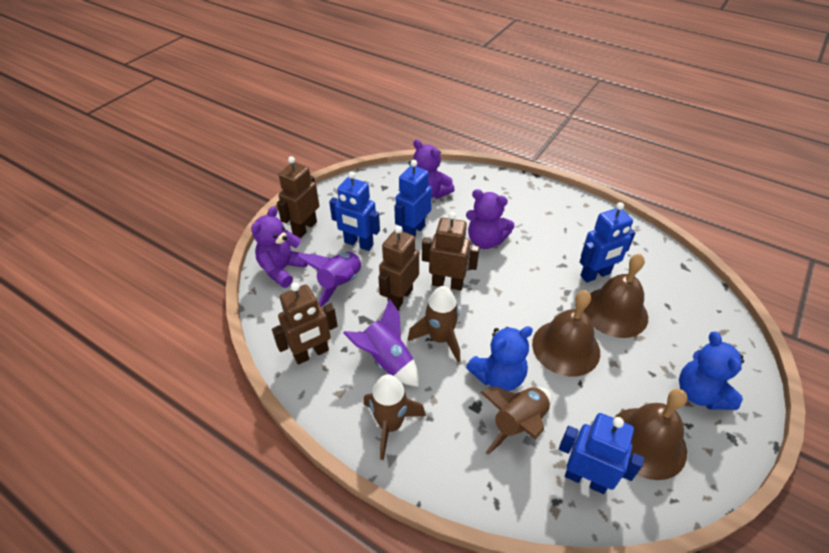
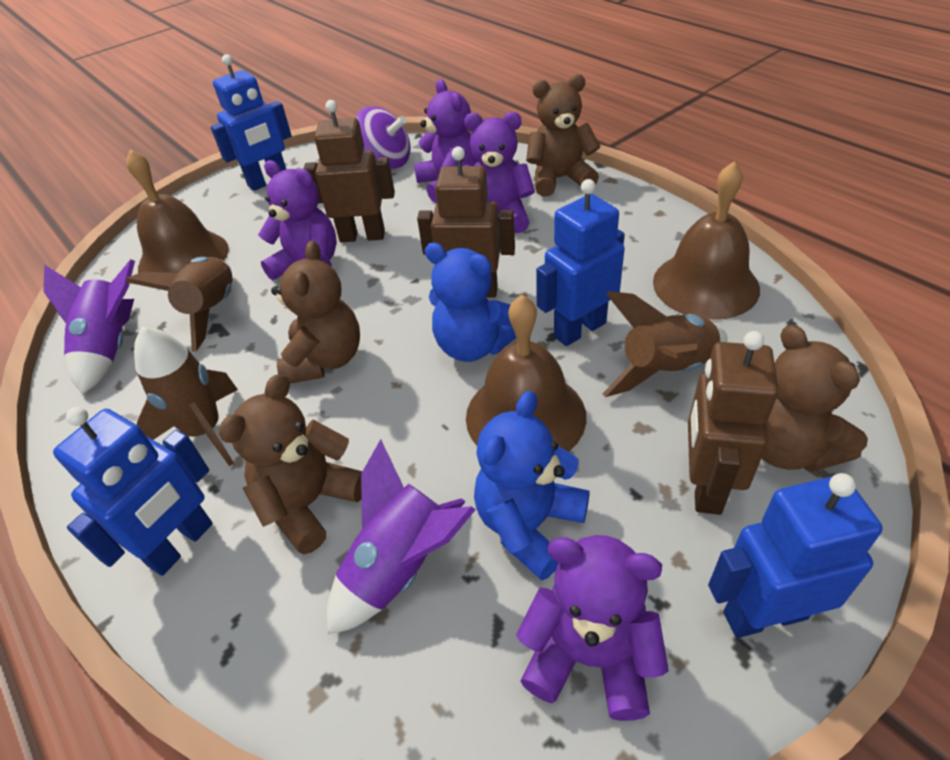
brown robot: [272,283,338,365] [277,156,320,238] [378,226,419,310] [422,212,480,291] = 4 -> [303,100,395,242] [417,147,515,298] [688,331,779,515] = 3
brown teddy bear: none = 0 -> [219,374,362,554] [271,240,360,384] [526,74,601,196] [761,325,868,472] = 4
purple spinning top: none = 0 -> [356,106,411,169] = 1
purple teddy bear: [251,206,308,288] [413,140,455,199] [466,189,515,249] = 3 -> [258,160,337,281] [414,79,477,203] [463,112,535,233] [516,535,669,721] = 4

